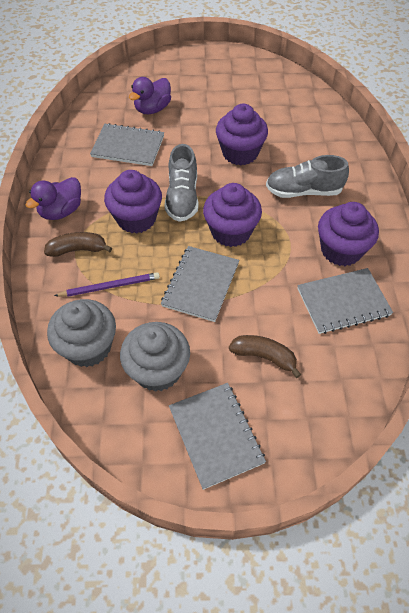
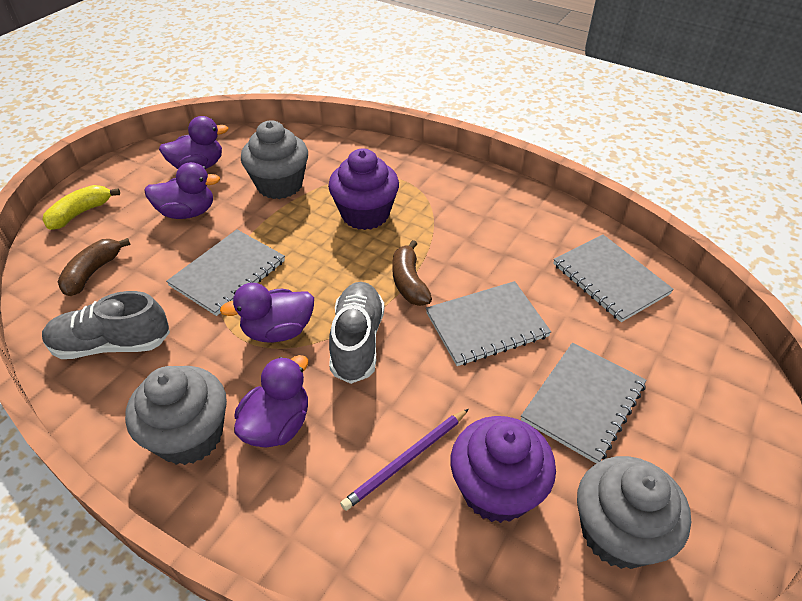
grey cupcake: [47,299,116,367] [120,322,190,392] = 2 -> [125,366,227,465] [241,120,308,199] [577,456,691,569] = 3
purple cupcake: [104,170,162,234] [203,183,262,247] [216,104,268,166] [318,202,379,266] = 4 -> [328,148,399,230] [451,416,556,523] = 2
purple duck: [26,177,81,220] [129,77,171,114] = 2 -> [144,162,220,219] [159,116,228,169] [220,283,314,343] [234,355,308,447] = 4
yellow banana: none = 0 -> [42,185,120,230] = 1

